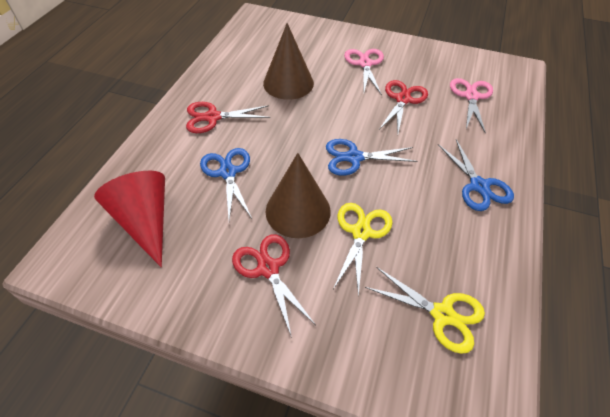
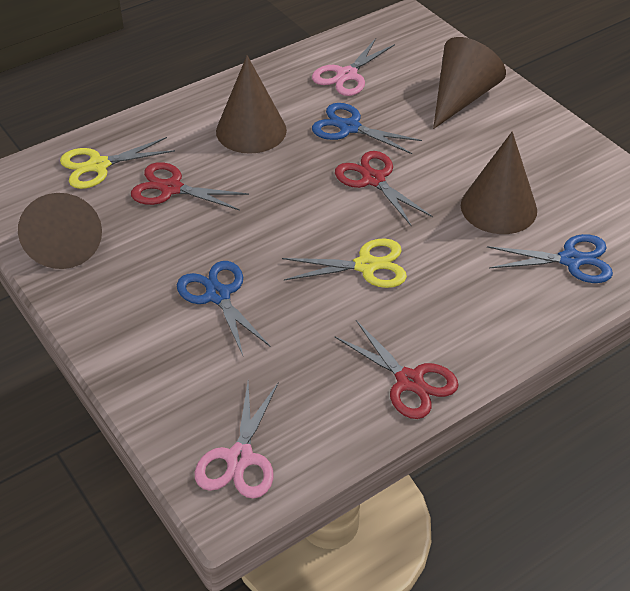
brown cone: [263,23,314,100] [266,153,331,238] = 2 -> [18,193,102,269] [216,55,287,153] [433,37,506,129] [461,131,537,234] = 4
red cone: [94,171,165,267] = 1 -> none = 0

